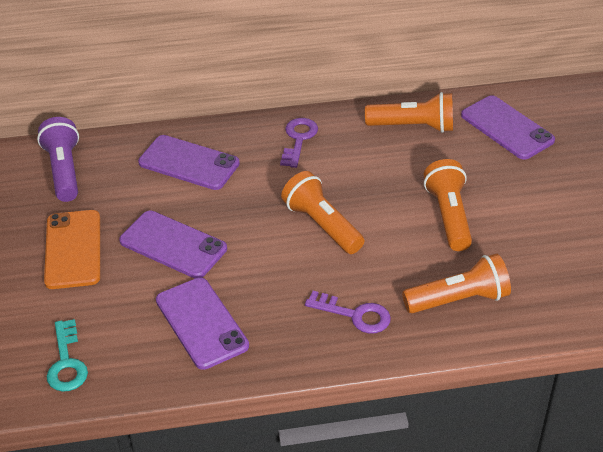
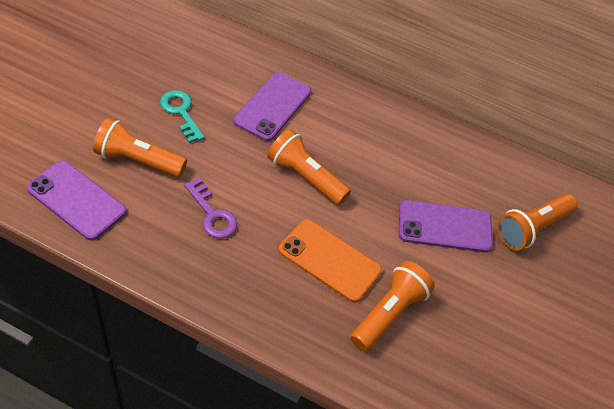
purple flashlight: [37,117,79,202] = 1 -> none = 0
purple key: [280,118,318,168] [305,291,391,334] = 2 -> [184,178,237,239] = 1
purple phone: [119,211,227,278] [138,135,240,190] [156,277,249,370] [461,95,555,160] = 4 -> [27,160,126,240] [233,72,311,141] [399,200,493,252] = 3

